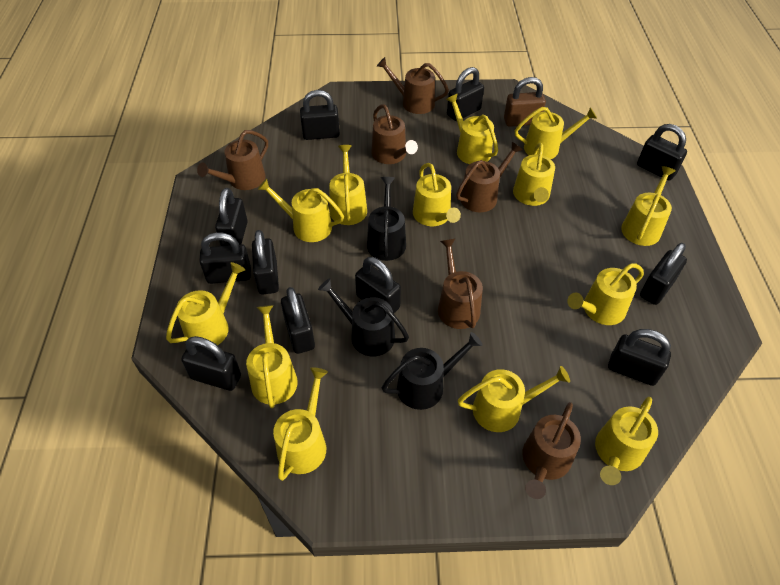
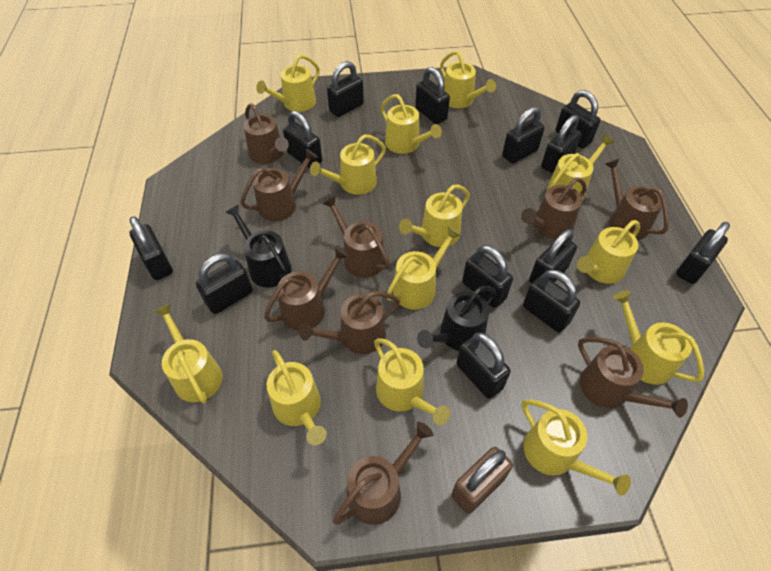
black padlock: [181,336,241,391] [199,232,251,284] [215,188,248,246] [252,230,279,294] [281,287,315,354] [300,90,340,140] [355,257,401,314] [447,67,484,121] [608,329,671,386] [637,124,687,181] [640,243,687,305] = 11 -> [130,216,173,280] [196,253,253,314] [283,111,322,168] [327,61,364,117] [415,67,450,124] [456,333,511,399] [462,245,513,308] [502,107,545,164] [523,270,580,332] [529,229,577,284] [541,115,582,174] [556,90,600,148] [676,222,730,284] = 13
black watering can: [318,278,409,356] [367,177,406,261] [382,332,483,410] = 3 -> [225,205,291,288] [417,286,496,351] = 2
brown watering can: [197,130,268,190] [371,104,418,164] [377,57,449,114] [438,239,483,329] [456,142,523,212] [522,402,581,499] = 6 -> [240,149,318,221] [244,104,289,164] [264,247,349,331] [299,291,400,354] [323,196,390,278] [333,422,434,525] [521,178,587,239] [578,337,688,418] [605,159,669,240] = 9

